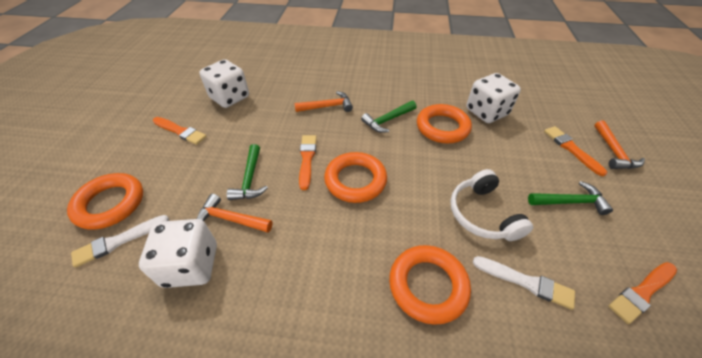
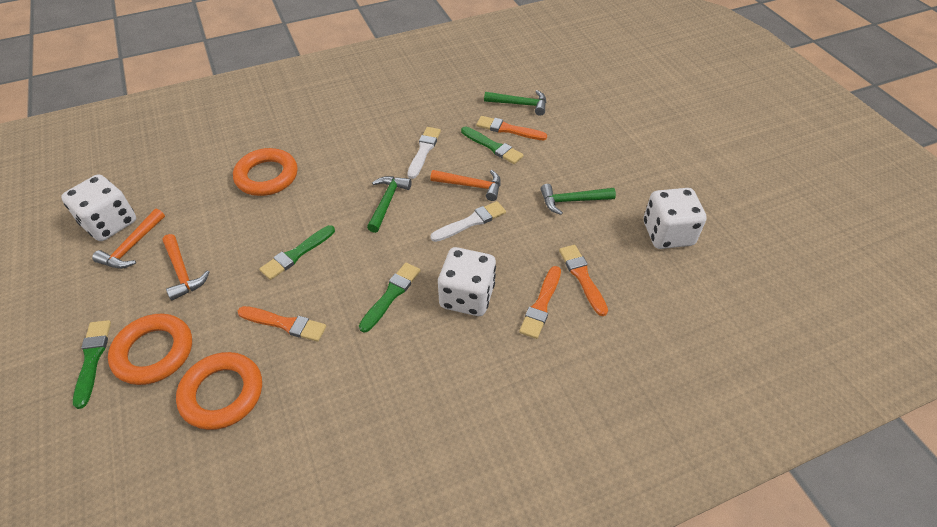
green brush: none = 0 -> [73,320,111,409] [259,225,335,280] [359,263,420,333] [461,127,524,164] = 4
orange ring: [67,173,143,230] [324,152,387,203] [389,245,471,325] [417,104,472,144] = 4 -> [108,314,192,385] [176,352,262,430] [233,148,298,196] = 3
white headphones: [450,169,533,241] = 1 -> none = 0

